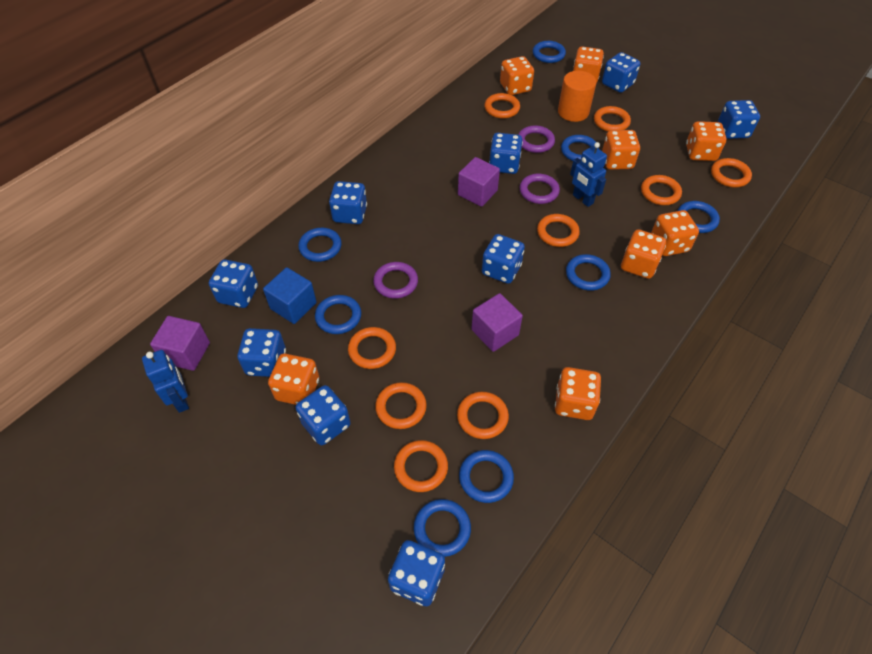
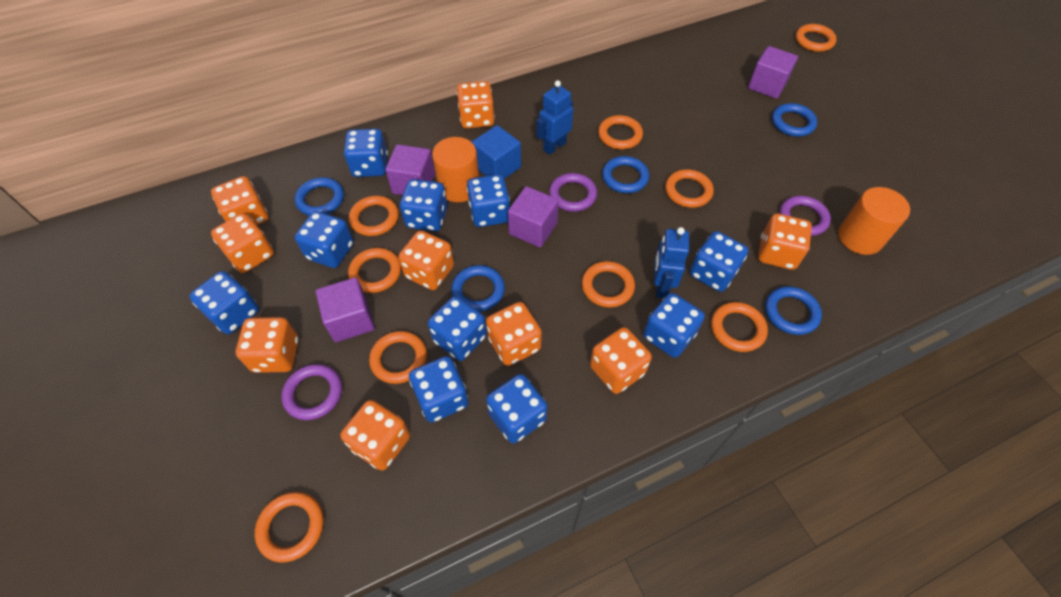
blue dice: [209,259,258,308] [237,328,286,377] [296,385,351,445] [329,181,367,224] [388,540,445,606] [482,234,525,284] [489,133,523,174] [602,52,640,93] [718,100,760,139] = 9 -> [189,271,259,334] [295,211,354,268] [344,129,388,177] [400,179,448,231] [409,356,468,423] [428,296,487,361] [467,174,510,227] [486,374,547,443] [643,293,705,358] [690,231,748,292] = 10
blue ring: [298,228,342,262] [315,295,361,334] [414,499,471,557] [459,450,514,503] [533,41,566,63] [561,135,599,161] [566,254,611,291] [677,201,720,233] = 8 -> [294,177,344,215] [451,265,505,312] [602,156,649,193] [765,286,822,335] [772,103,817,137] = 5
orange cylinder: [558,71,596,122] = 1 -> [432,137,479,202] [838,187,910,255] = 2
orange dice: [268,353,319,405] [500,56,534,95] [555,367,601,420] [573,46,604,83] [602,130,640,170] [621,229,666,279] [651,210,699,256] [686,121,727,161] = 8 -> [211,176,269,225] [211,213,274,273] [236,317,299,373] [340,400,410,470] [398,231,454,290] [457,81,495,128] [486,302,542,366] [590,327,652,394] [758,214,812,270] = 9
purple cube: [150,316,210,371] [458,157,500,207] [471,293,523,352] = 3 -> [316,277,375,342] [385,144,435,195] [508,186,559,247] [748,46,798,99] = 4

